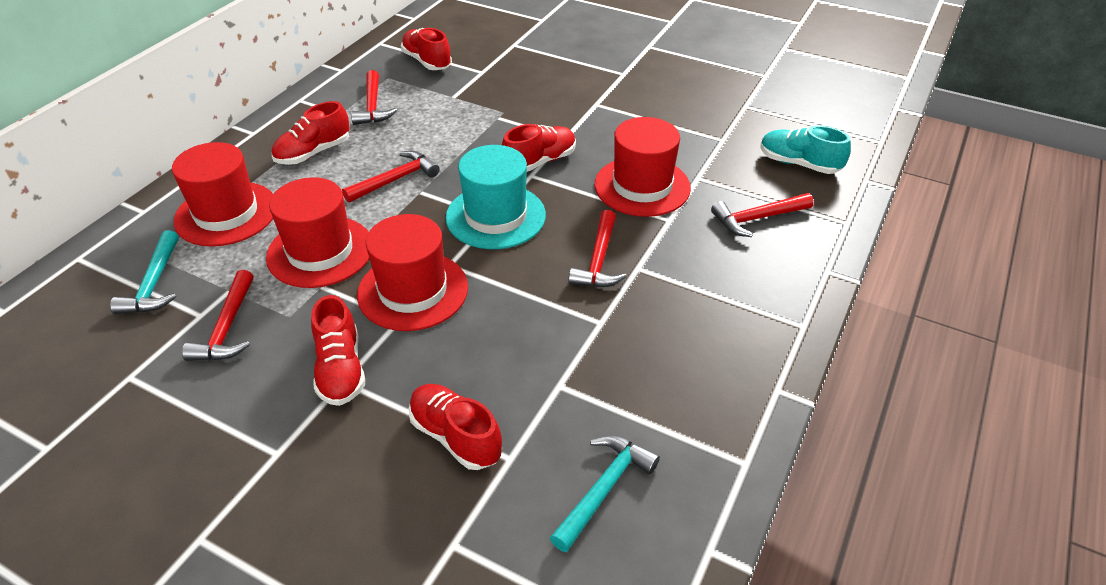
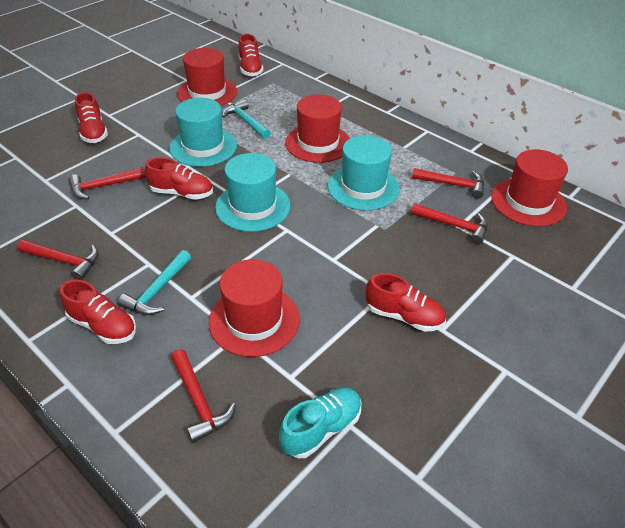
turquoise hat: [446,145,546,249] = 1 -> [169,98,237,167] [215,153,291,232] [328,135,400,211] = 3

